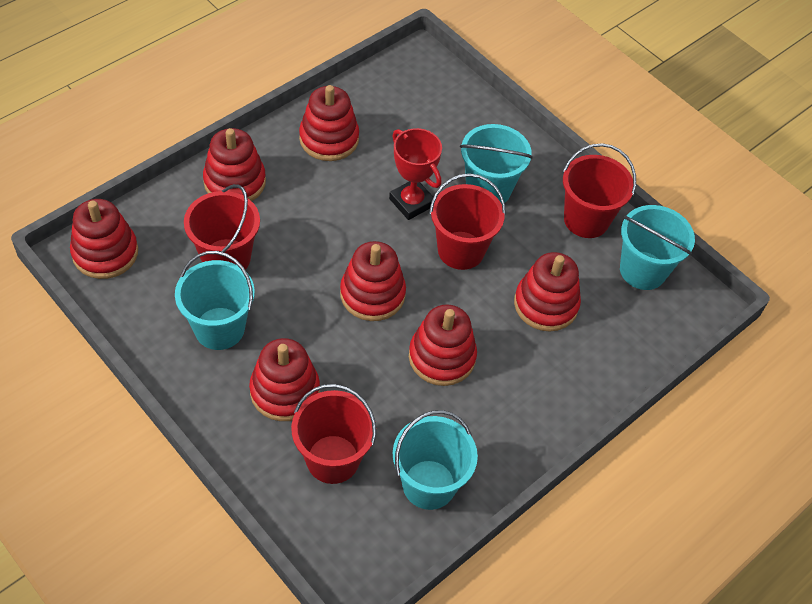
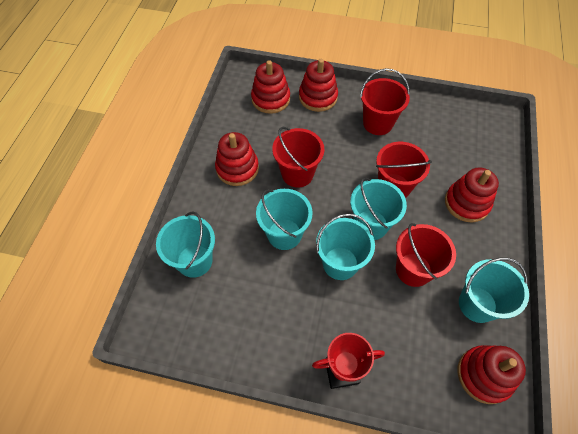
red stacking toy: [70,199,138,279] [203,128,266,201] [249,338,320,421] [299,85,359,161] [340,241,406,321] [409,305,477,386] [514,252,581,331] = 7 -> [215,132,259,186] [251,60,290,114] [299,59,338,112] [445,167,499,222] [457,345,526,404] = 5
turquoise bucket: [175,251,255,350] [393,410,478,510] [460,124,533,204] [620,205,695,290] = 4 -> [156,211,215,278] [256,189,313,250] [316,213,375,280] [350,177,407,240] [459,258,529,323] = 5

